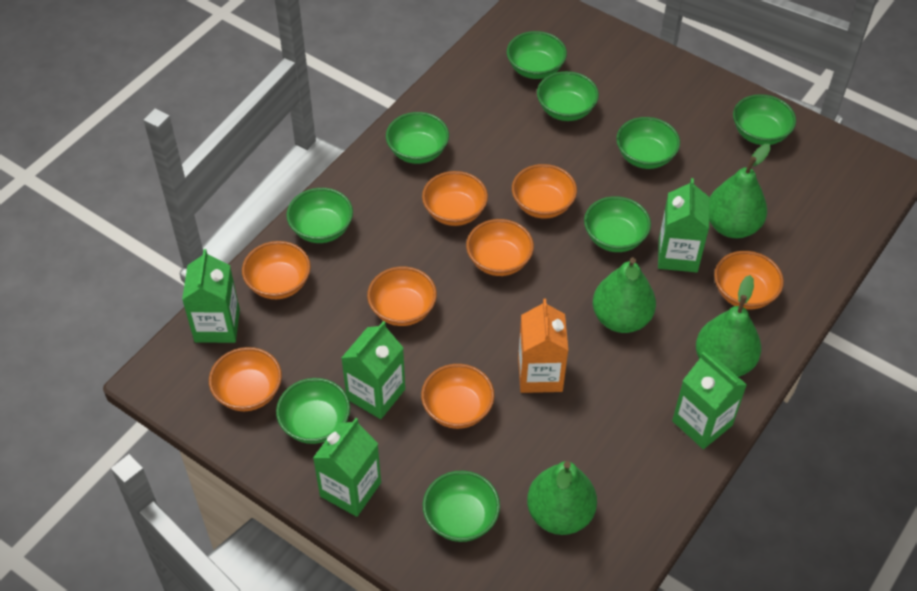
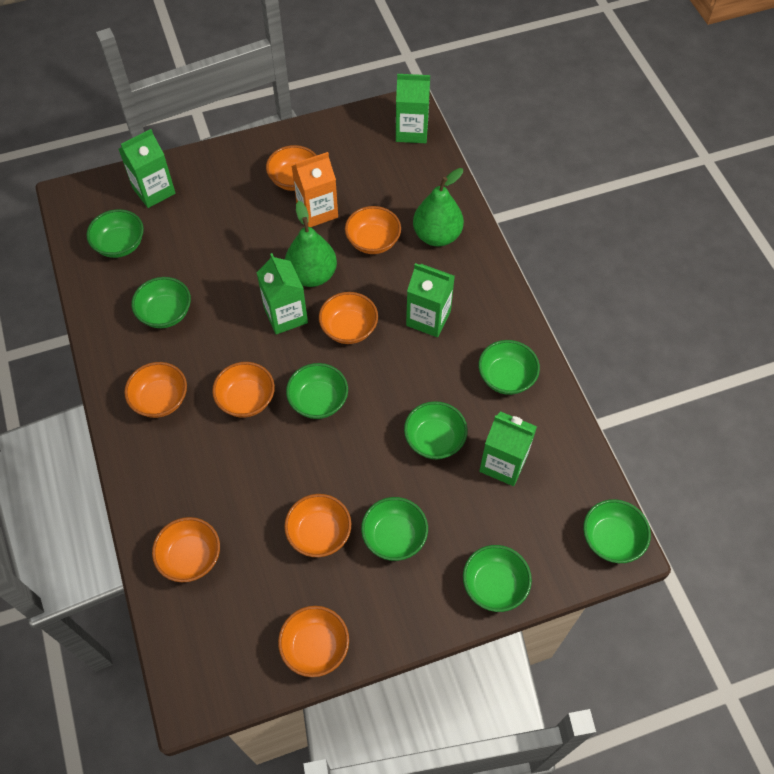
green bowl: [276,378,350,444] [286,188,353,243] [386,112,449,164] [423,471,500,542] [507,31,567,79] [537,71,599,121] [584,196,651,252] [616,117,680,169] [733,94,796,145] = 9 -> [86,209,144,258] [132,277,191,328] [286,363,348,419] [361,497,428,561] [404,401,468,459] [463,545,532,612] [479,340,540,395] [583,499,651,563] = 8
green pear: [527,461,597,535] [593,257,656,333] [696,275,761,377] [709,144,771,238] = 4 -> [285,201,337,287] [413,168,464,246] = 2

